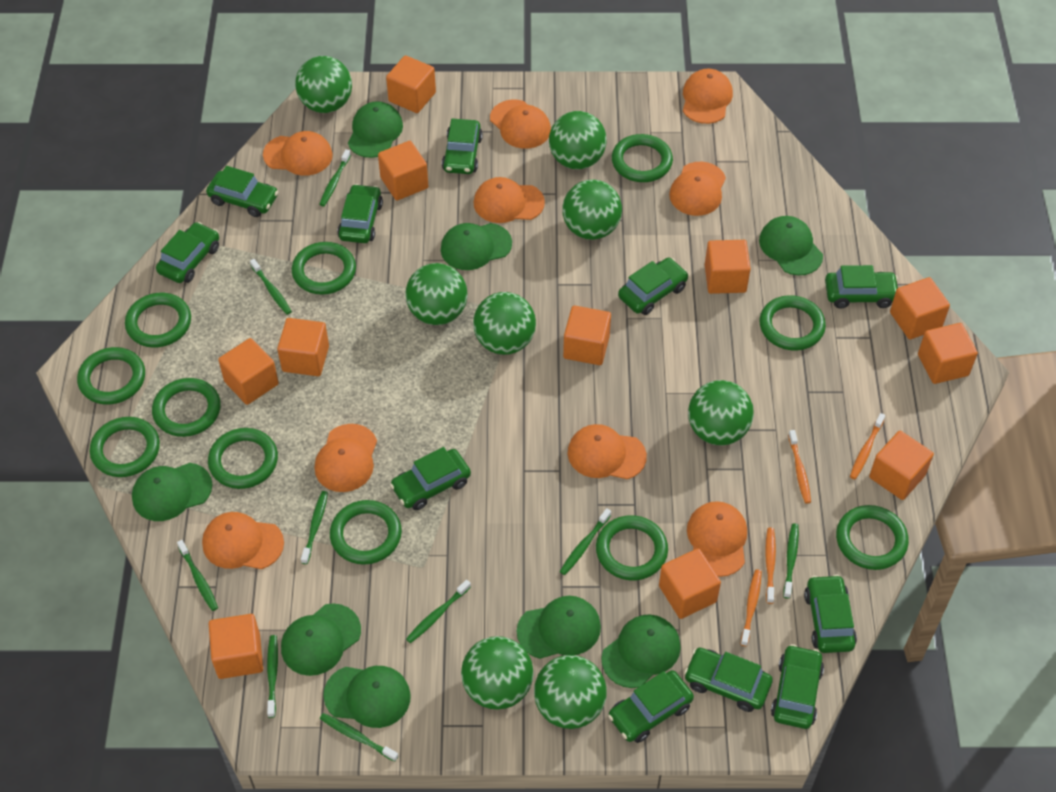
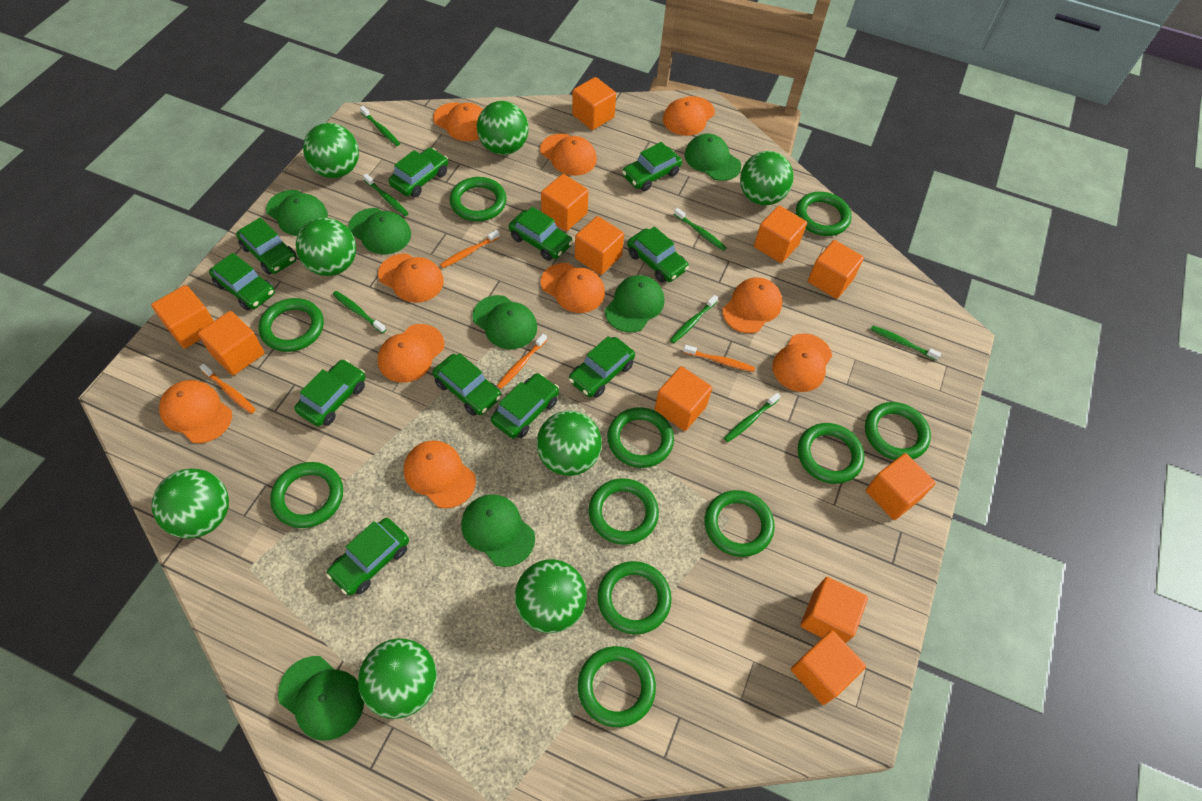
green cap: [132,463,212,521] [281,603,361,676] [323,666,411,728] [348,101,403,158] [441,223,512,270] [517,596,601,659] [601,615,681,688] [759,216,823,275] = 8 -> [266,190,328,236] [278,656,364,741] [348,208,411,254] [461,494,535,567] [472,295,537,349] [605,275,664,333] [685,134,741,181] = 7
green toothbrush: [177,540,218,611] [250,259,292,315] [267,635,278,718] [301,491,328,564] [319,149,351,206] [320,713,398,762] [406,580,471,643] [559,508,611,575] [783,523,799,599] = 9 -> [333,291,386,333] [360,106,400,146] [363,174,409,216] [670,295,718,343] [674,208,727,251] [724,393,780,442] [870,325,941,361] = 7
orange cap: [202,512,284,569] [263,131,333,176] [315,424,377,492] [473,177,545,223] [490,100,551,149] [568,424,647,479] [669,162,726,216] [683,69,733,124] [687,501,747,577] = 9 -> [159,380,232,443] [378,254,444,303] [378,324,445,382] [404,440,476,508] [433,103,483,141] [540,133,597,176] [541,263,605,313] [663,96,715,136] [722,277,782,333] [772,333,832,392] = 10

